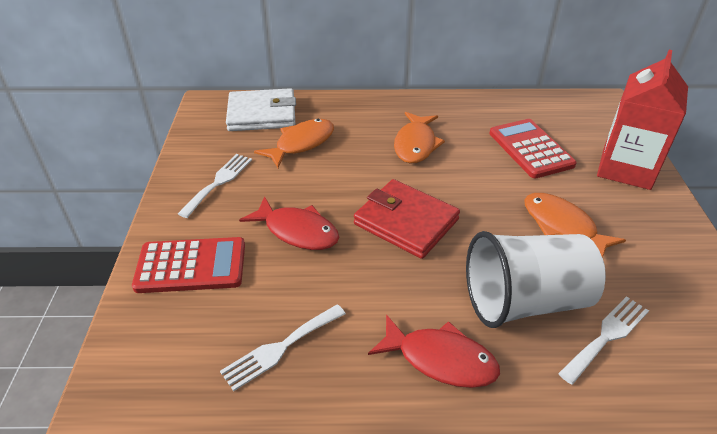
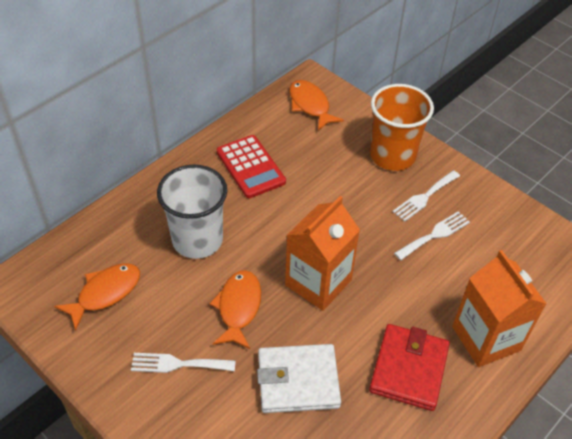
orange carton: none = 0 -> [285,196,360,311] [452,250,547,367] = 2
orange cup: none = 0 -> [370,84,434,171] = 1
red calculator: [132,237,245,293] [489,119,577,178] = 2 -> [217,135,286,198] = 1
red carton: [597,50,688,190] = 1 -> none = 0
red fish: [239,196,339,250] [368,314,500,388] = 2 -> none = 0

